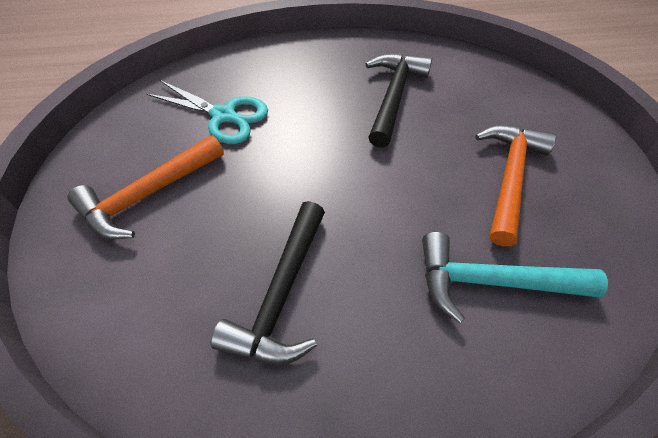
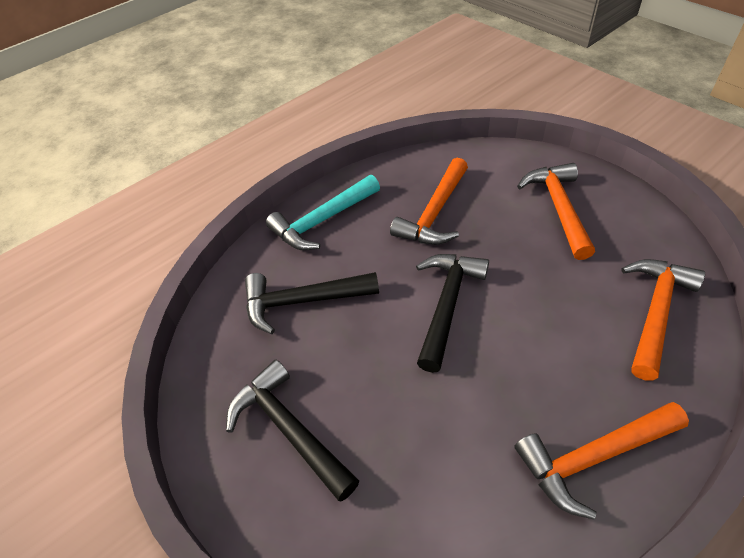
black hammer: [210,201,325,365] [366,53,432,148] = 2 -> [226,360,359,502] [245,272,379,334] [416,254,489,373] = 3
orange hammer: [67,135,224,239] [475,125,556,246] = 2 -> [390,158,468,245] [514,402,689,520] [517,163,595,260] [621,259,705,381] = 4
turquoise scissors: [147,80,268,144] = 1 -> none = 0

